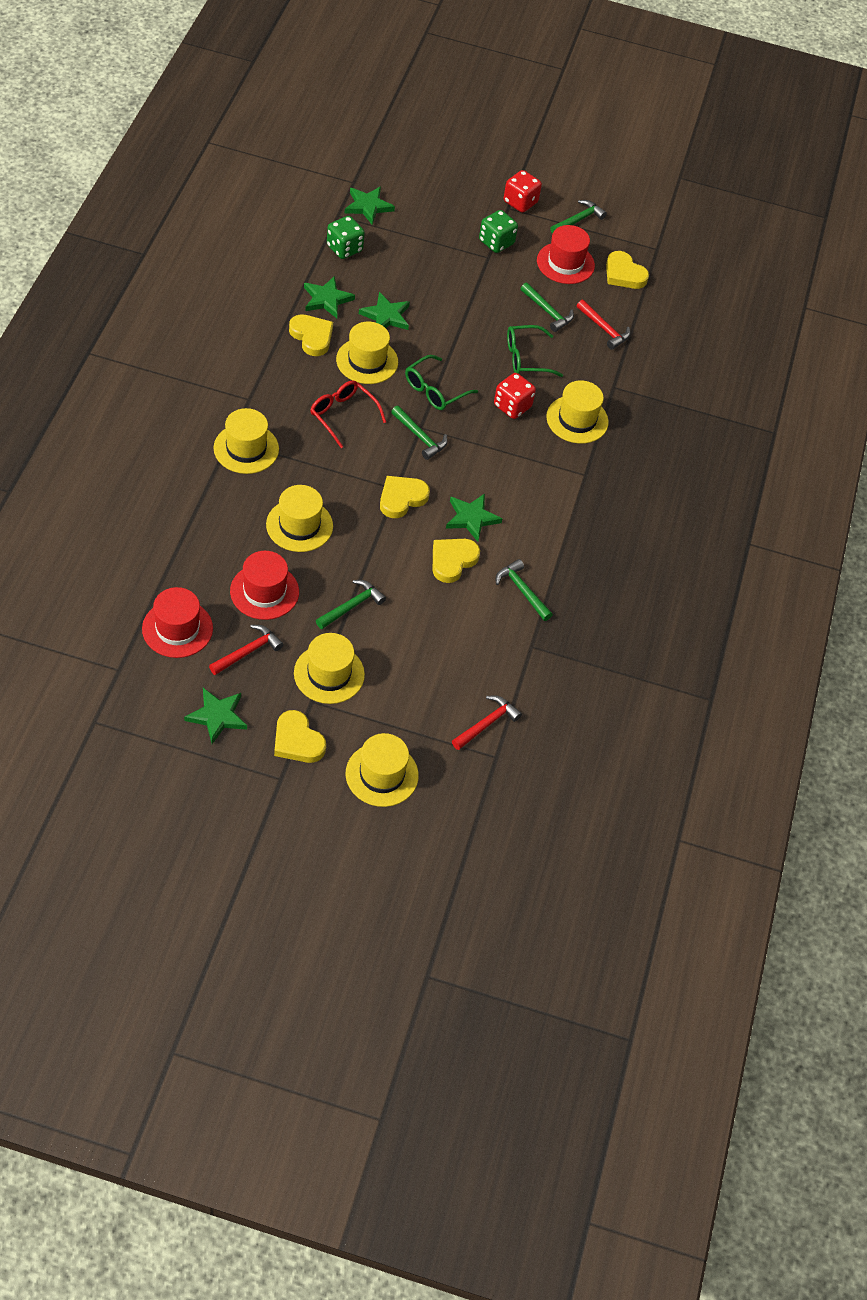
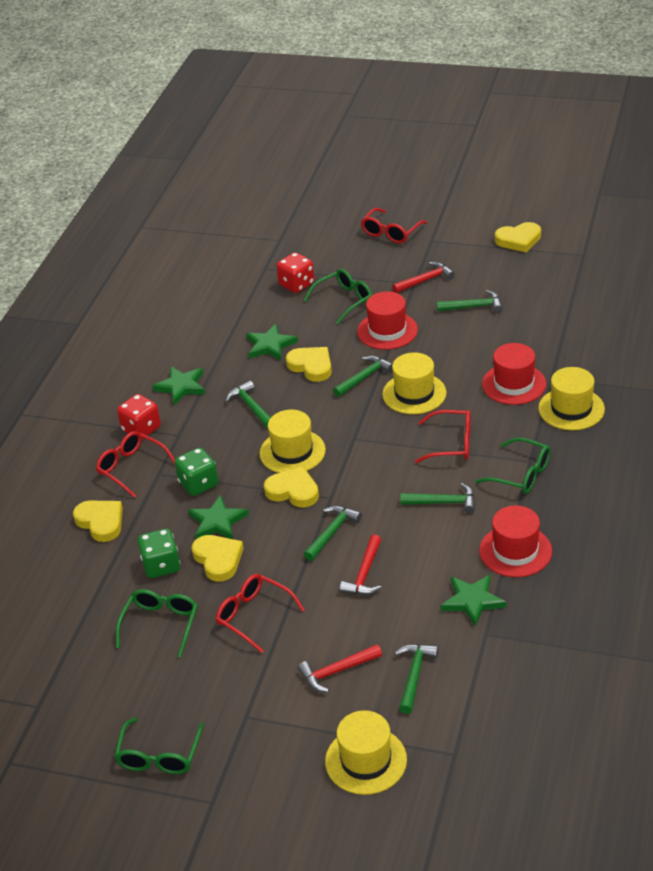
green glasses: [405,355,478,410] [507,325,563,377] = 2 -> [114,717,204,774] [116,589,198,657] [304,269,372,324] [476,437,551,494] = 4
green hammer: [316,580,386,629] [391,406,448,460] [496,559,553,621] [521,283,574,332] [550,200,607,234] = 5 -> [225,381,271,428] [304,506,362,561] [333,355,393,397] [395,644,438,714] [400,483,475,514] [436,290,503,313] = 6
green star: [184,688,247,744] [304,276,355,318] [344,186,395,225] [359,292,410,330] [446,494,502,542] = 5 -> [152,366,205,405] [188,495,248,539] [246,324,298,360] [441,575,506,627] = 4
red glasses: [310,381,386,448] = 1 -> [96,431,175,498] [216,574,305,653] [361,208,427,243] [415,410,470,463] = 4
yellow hat: [213,408,279,474] [266,485,333,552] [294,633,365,704] [336,322,398,384] [346,733,419,807] [546,380,609,444] = 6 -> [259,410,326,473] [325,710,407,795] [382,352,447,414] [538,367,605,430] = 4

